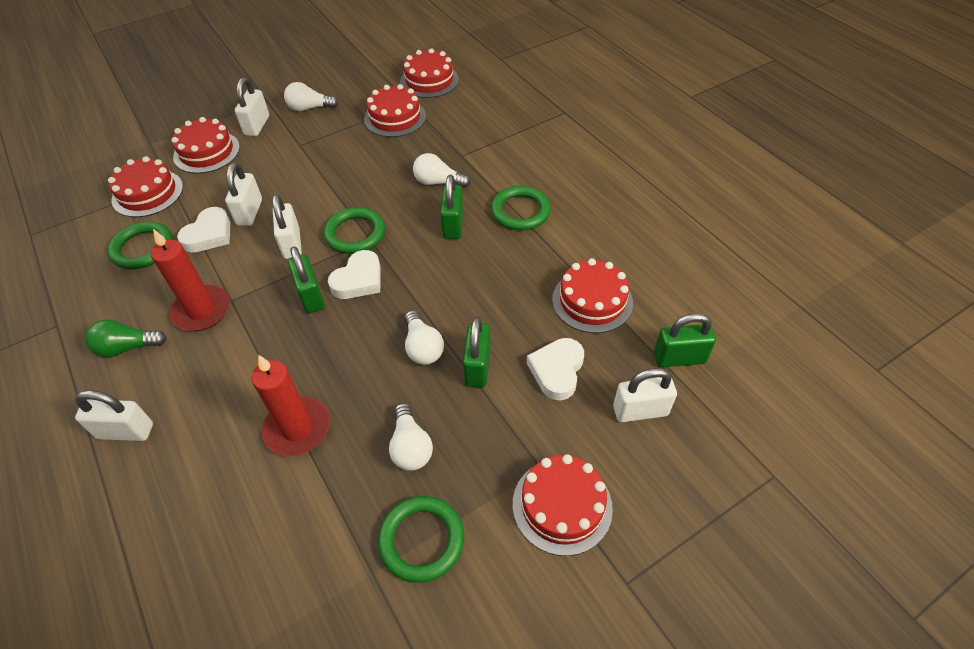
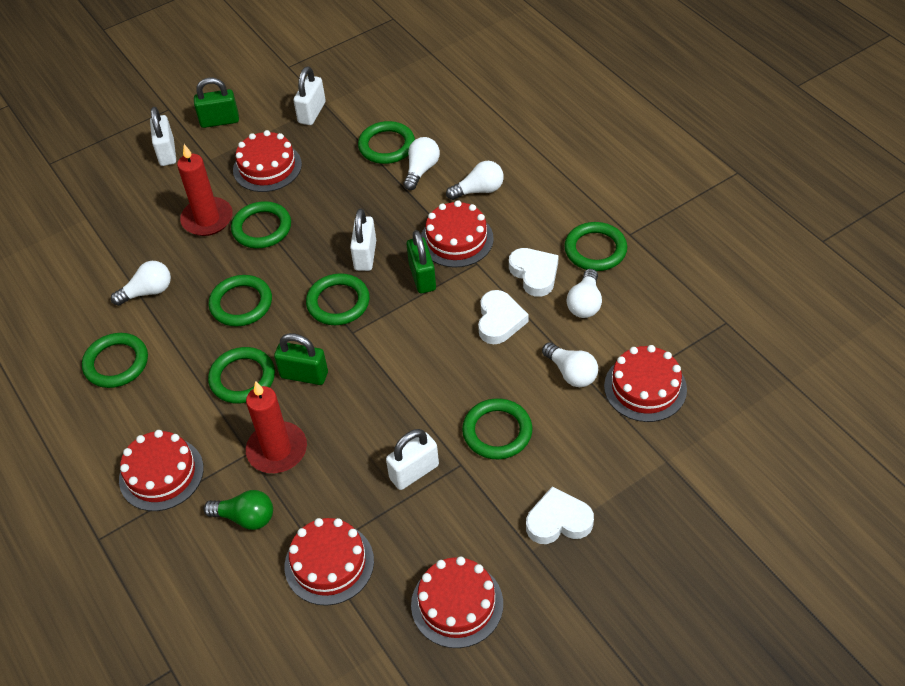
green padlock: [288,247,325,314] [440,175,463,239] [463,317,491,388] [654,313,716,367] = 4 -> [194,78,239,128] [274,333,328,385] [406,230,436,294] = 3
green ring: [107,222,173,269] [324,207,385,254] [378,496,464,583] [491,186,551,230] = 4 -> [82,333,148,388] [208,275,272,327] [208,347,275,403] [231,201,291,248] [306,273,370,325] [358,121,415,164] [462,398,533,459] [564,222,627,271] = 8
white light bulb: [284,82,338,111] [389,403,433,471] [405,310,444,365] [413,153,470,188] = 4 -> [111,261,171,306] [403,137,440,190] [446,161,504,200] [542,342,598,387] [567,269,602,318] = 5
white padlock: [75,390,153,441] [225,163,262,226] [235,78,269,136] [272,194,302,259] [613,368,677,422] = 5 -> [150,107,176,166] [293,66,326,125] [350,209,376,271] [386,429,439,490] = 4

